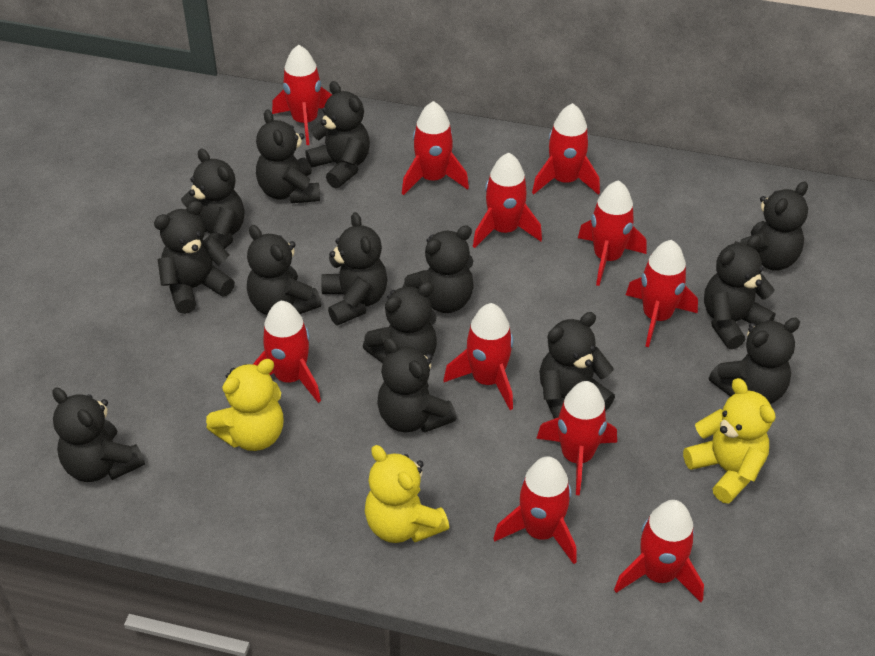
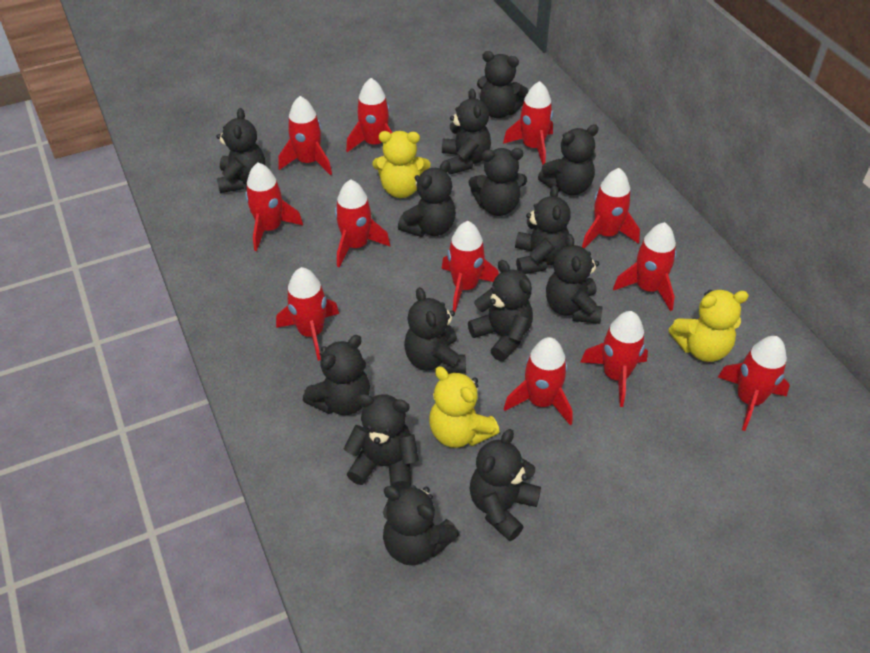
red rocket: [252,301,321,403] [272,45,332,145] [402,101,469,195] [444,303,513,410] [473,153,542,248] [493,456,577,564] [532,103,600,195] [536,381,617,495] [578,180,647,286] [614,500,704,602] [626,240,698,347] = 11 -> [245,162,303,251] [276,267,339,361] [278,96,332,175] [335,179,390,267] [346,78,392,152] [441,221,499,312] [503,81,553,165] [504,337,573,425] [580,311,648,407] [582,168,640,249] [613,222,676,311] [718,336,790,431] = 12

